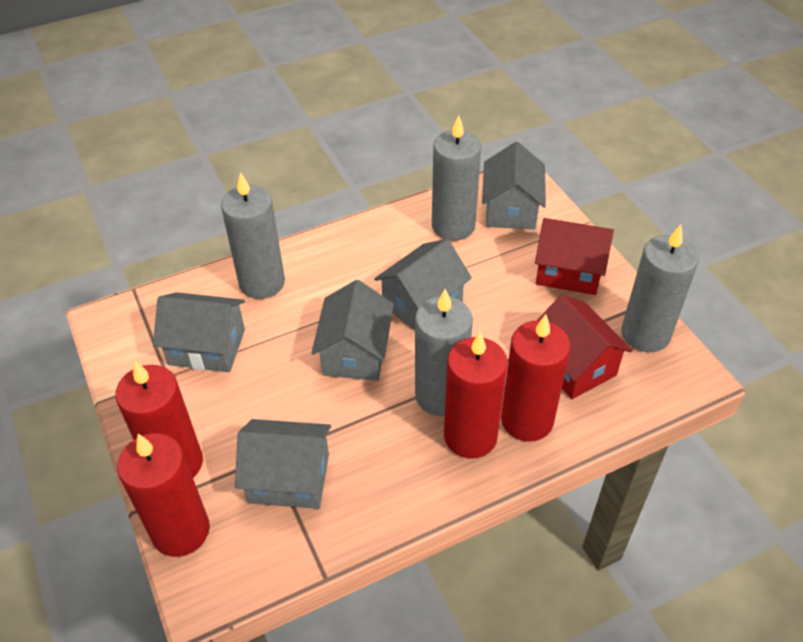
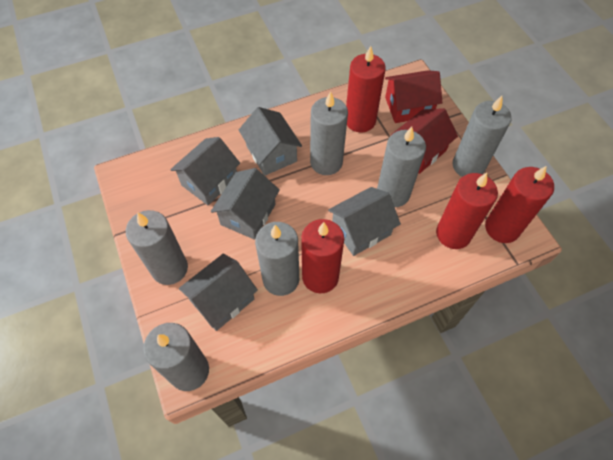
grey candle: [221,172,285,299] [415,289,473,416] [432,115,481,241] [621,225,699,352] = 4 -> [126,210,188,285] [143,323,209,391] [255,222,299,296] [310,91,348,175] [377,127,426,207] [452,96,512,177] = 6

